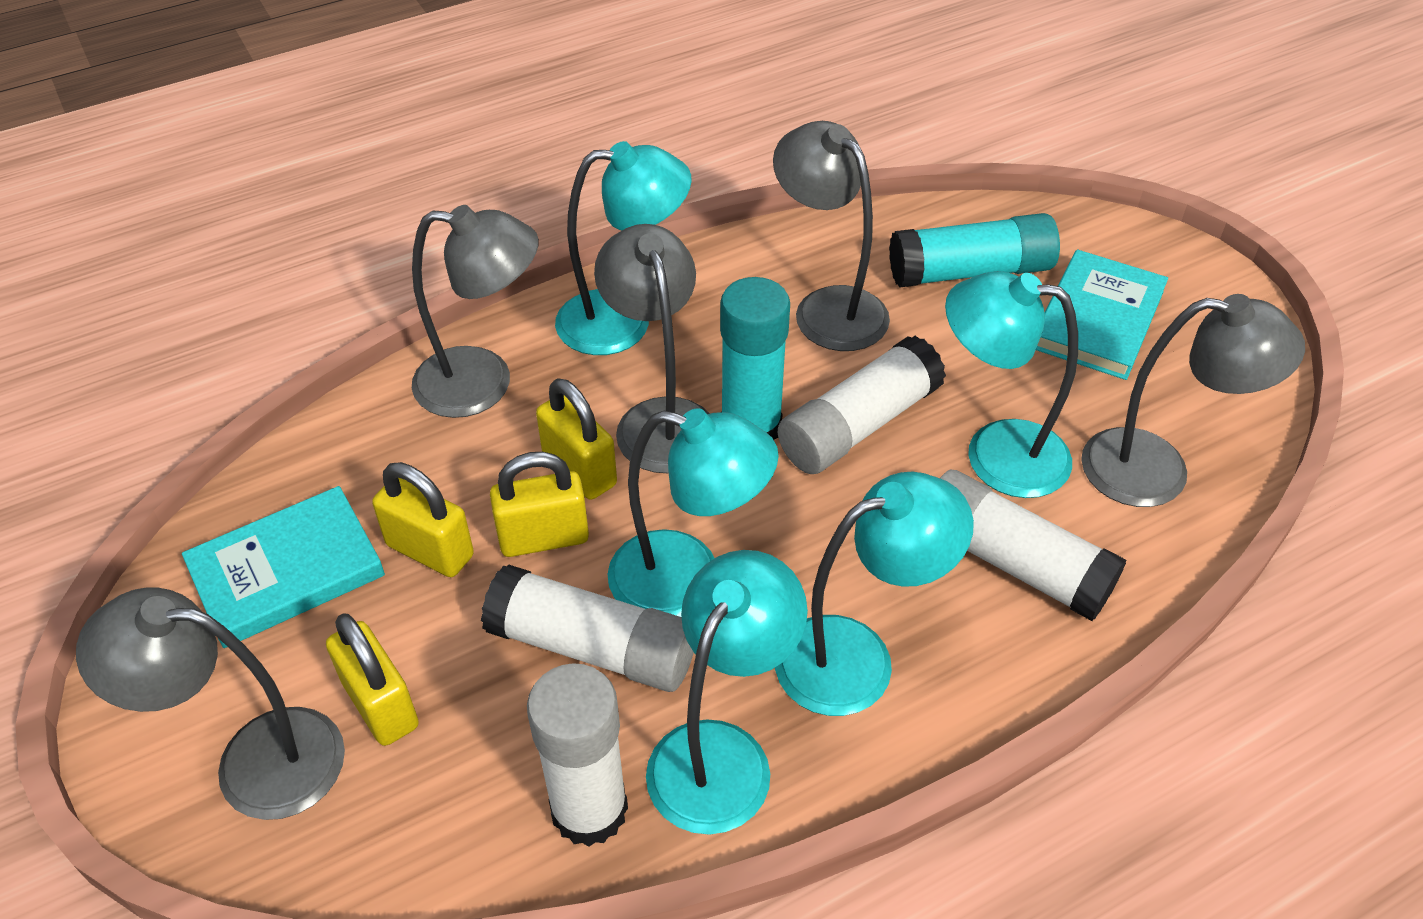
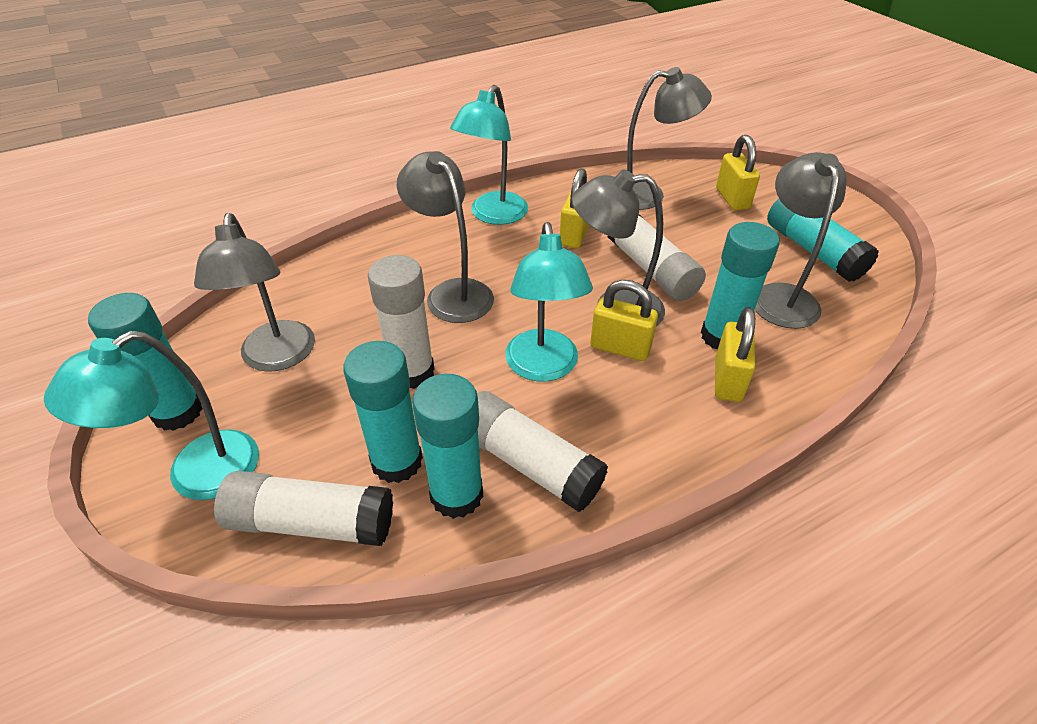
turquoise book: [182,486,385,648] [1036,250,1168,380] = 2 -> none = 0
turquoise glue stick: [720,277,790,440] [889,213,1060,288] = 2 -> [88,293,203,431] [343,341,423,483] [412,374,483,519] [701,222,780,349] [767,199,879,282] = 5
turquoise lamp: [555,141,692,355] [607,408,779,617] [646,550,808,835] [775,472,974,716] [945,271,1078,498] = 5 -> [44,331,259,500] [450,85,528,225] [505,222,593,382] = 3

